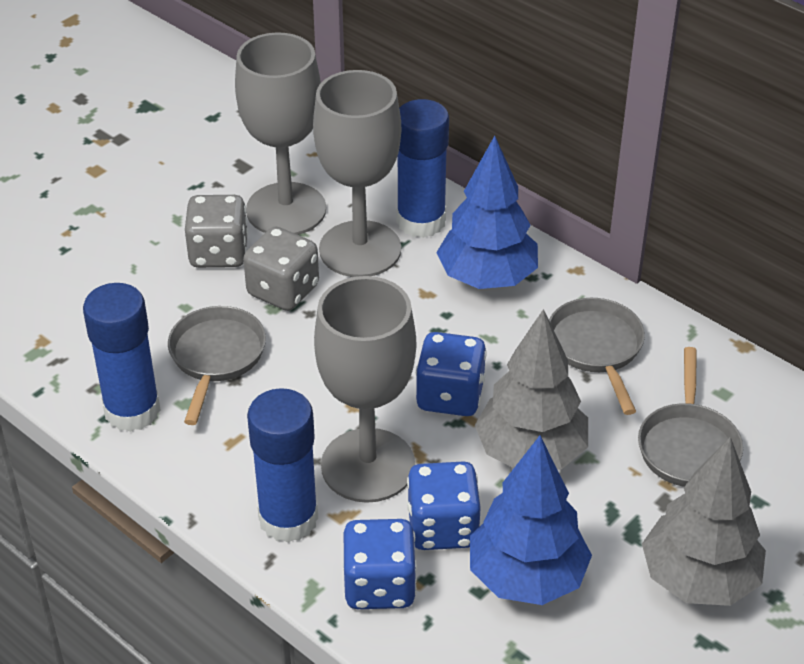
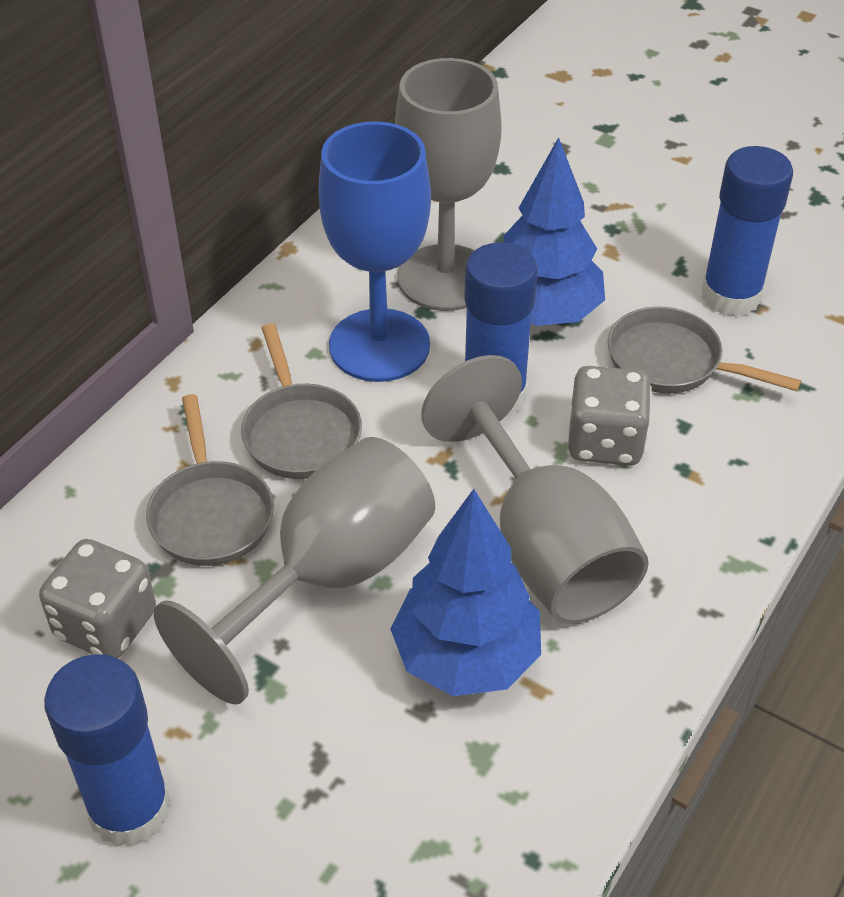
blue dice: [343,519,417,609] [407,461,481,550] [416,332,487,416] = 3 -> none = 0
blue goblet: none = 0 -> [318,121,431,382] = 1
grey tree: [475,309,588,470] [642,437,766,606] = 2 -> none = 0

